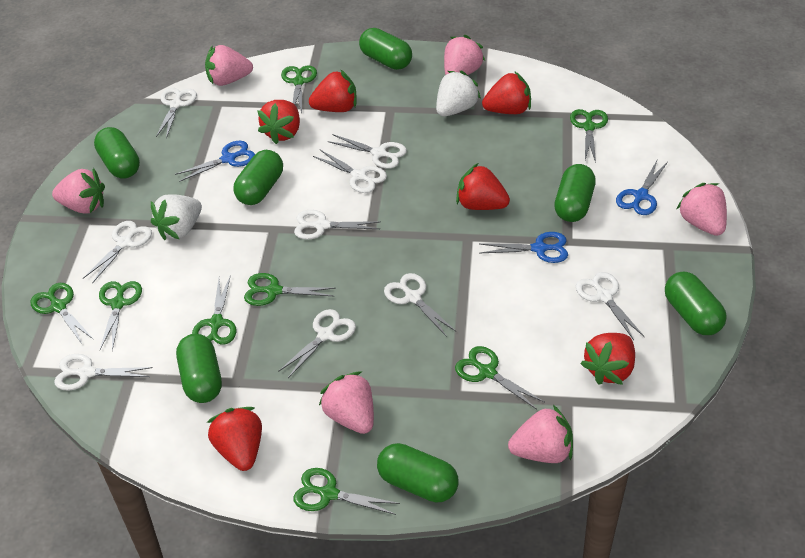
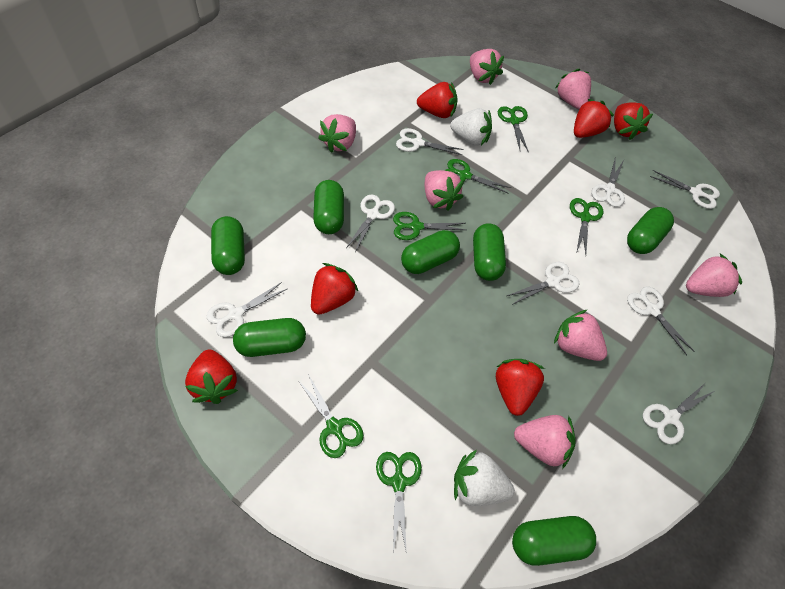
blue scissors: [175,141,255,182] [480,232,568,263] [616,161,668,215] = 3 -> none = 0
green scissors: [30,283,94,344] [99,281,142,351] [192,275,236,345] [244,273,336,306] [281,65,317,113] [293,468,400,515] [455,346,544,410] [570,109,608,163] = 8 -> [299,374,364,458] [376,452,422,554] [393,212,466,240] [444,159,511,194] [498,106,529,152] [570,198,603,254] = 6
pink strawberry: [52,168,105,213] [205,45,253,86] [319,372,374,434] [444,35,485,75] [508,405,573,463] [676,183,727,236] = 6 -> [318,114,356,153] [425,170,464,211] [470,49,504,85] [514,415,576,469] [554,310,607,361] [555,69,591,109] [686,254,742,297] = 7
white scissors: [54,354,153,391] [83,221,152,283] [156,88,197,139] [278,309,356,378] [294,210,381,240] [313,150,387,193] [328,134,407,169] [384,273,457,337] [576,272,645,340] = 9 -> [207,282,287,337] [346,195,395,252] [396,128,464,155] [507,262,580,305] [591,160,625,207] [627,286,695,355] [643,383,714,444] [650,170,720,209] = 8

